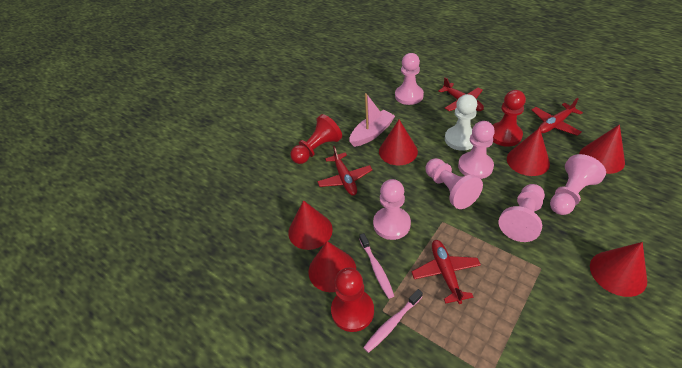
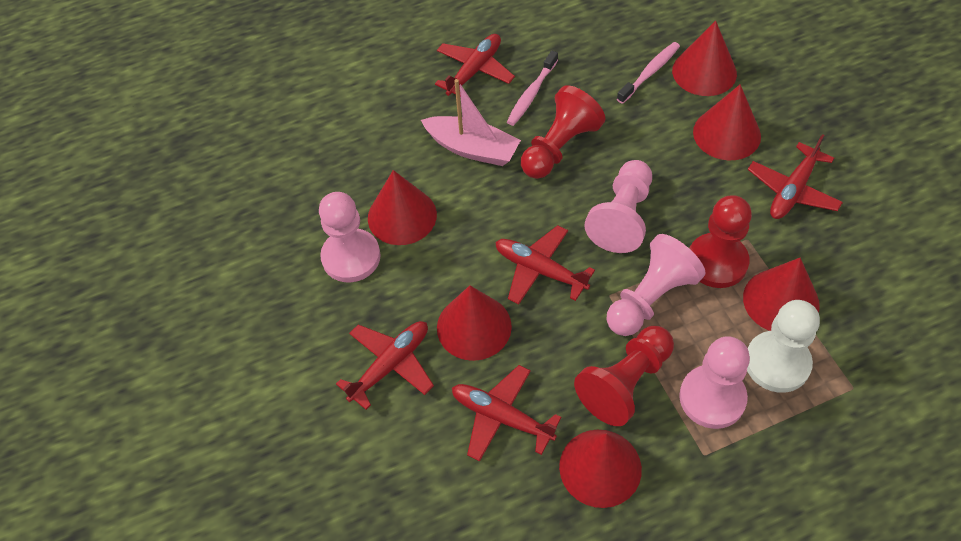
pink pawn: [373,179,411,240] [395,53,424,105] [426,158,483,209] [458,121,495,179] [499,184,545,242] [550,154,606,215] = 6 -> [319,192,381,282] [584,160,652,253] [607,234,706,336] [679,336,750,429] = 4
red plane: [317,146,372,196] [412,240,481,304] [438,77,484,111] [532,98,583,136] = 4 -> [336,321,434,410] [435,34,515,96] [452,365,562,461] [495,225,595,305] [748,134,843,219] = 5

